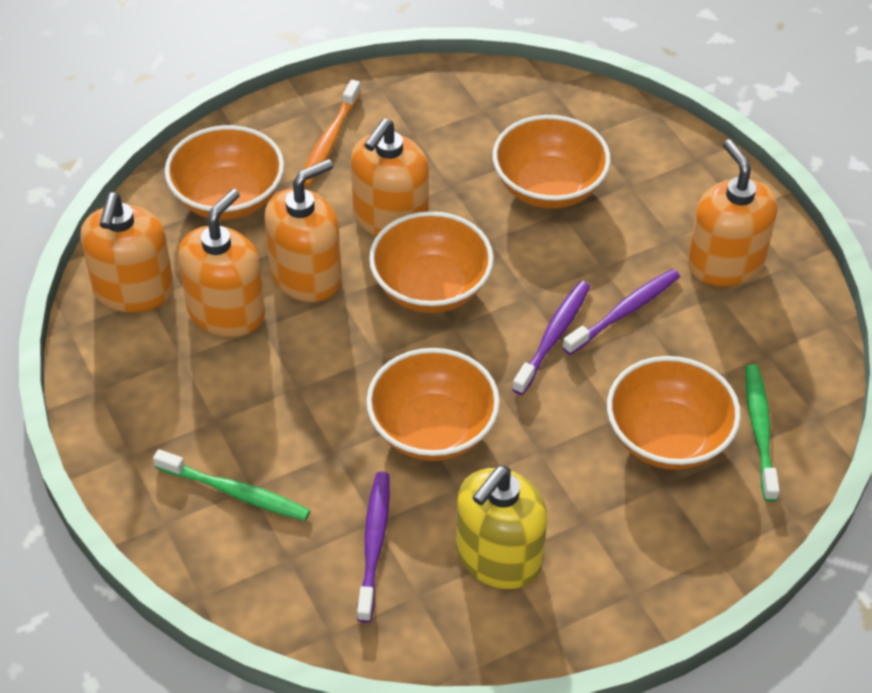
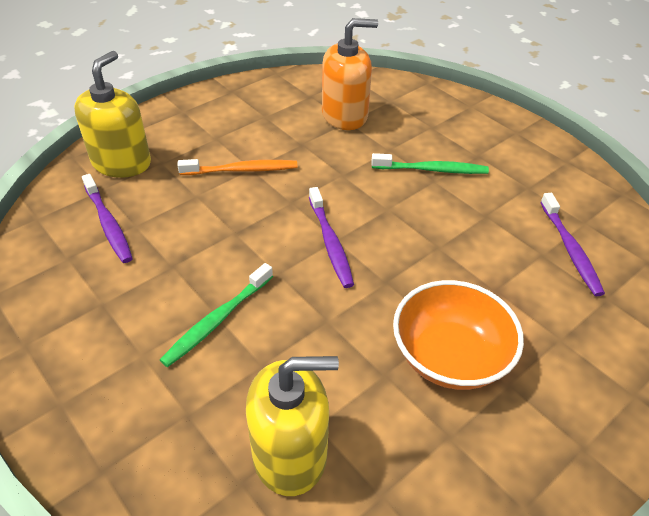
orange bowl: [165,125,284,220] [366,348,500,461] [369,211,494,313] [493,115,611,209] [607,356,741,470] = 5 -> [393,280,524,390] = 1
orange soap dispenser: [80,193,174,313] [178,189,265,337] [265,159,342,302] [351,119,429,236] [688,139,778,287] = 5 -> [322,18,378,130] = 1
yellow soap dispenser: [456,466,547,589] = 1 -> [74,51,151,178] [246,356,339,496] = 2

